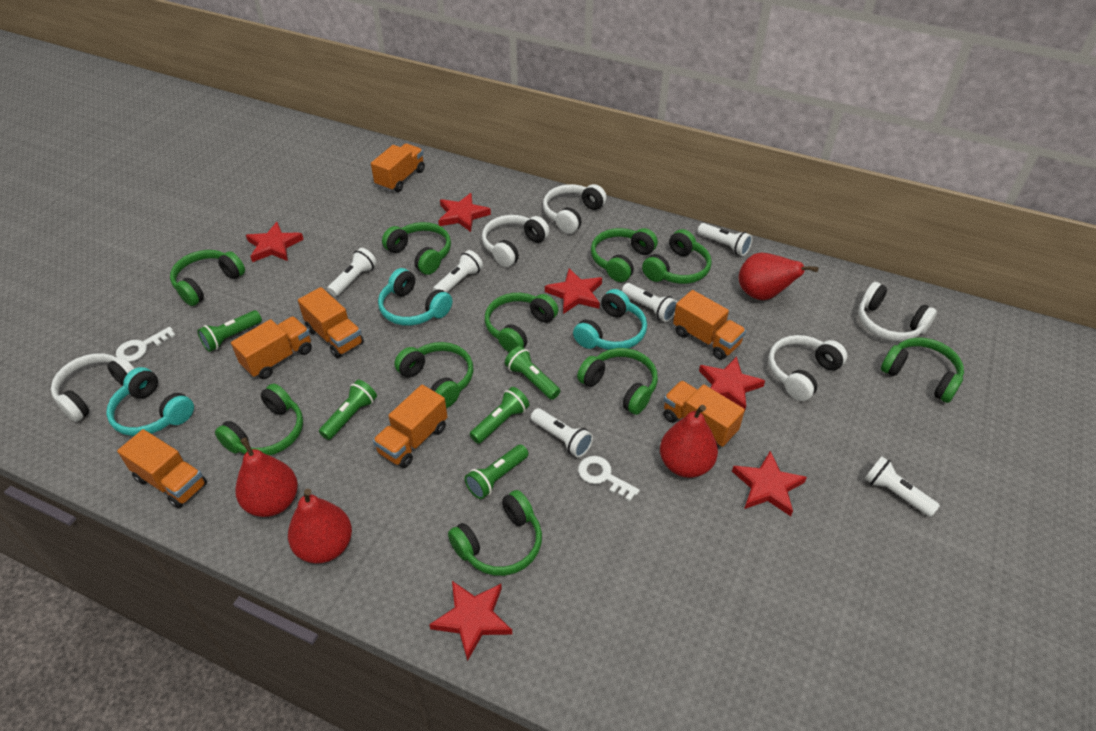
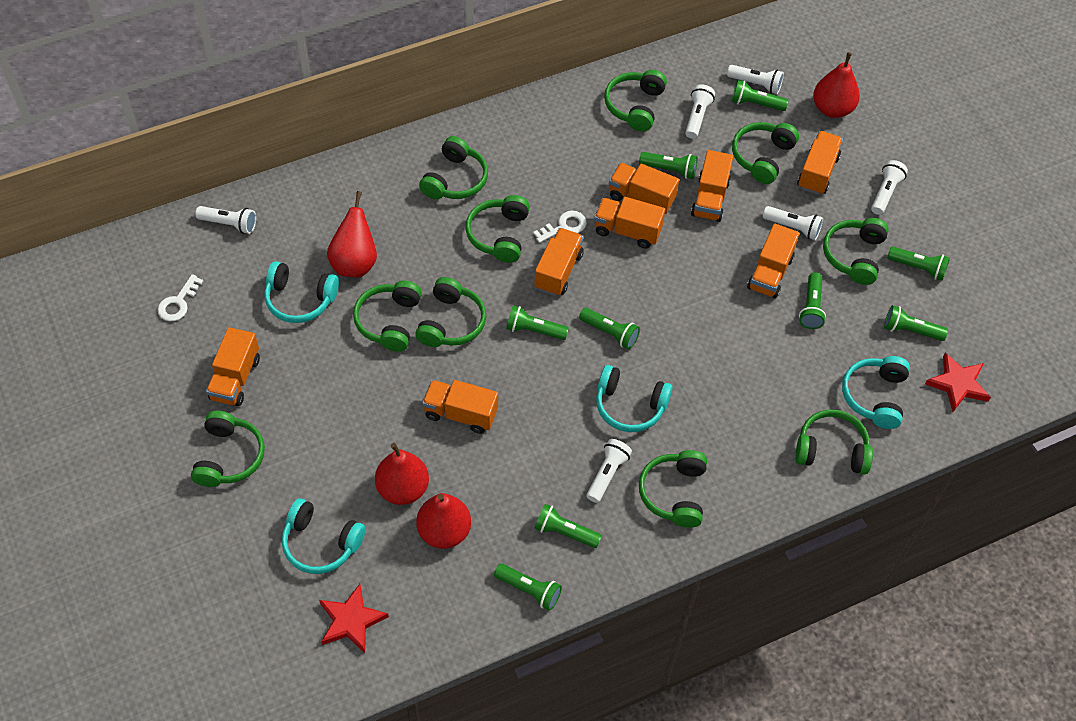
green flashlight: [197,310,262,352] [319,380,377,440] [465,444,528,499] [470,387,529,444] [505,346,560,400] = 5 -> [494,564,562,611] [506,305,569,340] [535,504,602,548] [579,308,640,349] [639,152,698,179] [731,80,789,111] [799,272,826,329] [884,305,948,341] [887,246,950,281] = 9
orange truck: [117,429,207,508] [231,316,312,379] [298,287,364,358] [371,143,425,192] [373,385,447,468] [663,380,745,447] [673,290,746,360] = 7 -> [206,327,260,406] [422,380,498,434] [534,228,584,296] [594,197,665,249] [609,163,679,214] [691,150,733,222] [747,223,799,298] [797,131,843,195] = 8
red star: [246,222,304,262] [429,581,512,661] [438,193,491,232] [545,268,602,314] [699,356,765,412] [732,451,807,516] = 6 -> [319,584,389,653] [925,353,991,412] = 2
turquoise headphones: [106,367,194,436] [378,268,453,326] [573,289,647,350] = 3 -> [264,261,339,323] [282,498,366,574] [596,365,673,432] [842,356,910,429] = 4
white headphones: [51,353,135,422] [482,215,549,267] [543,184,607,234] [768,335,847,401] [858,282,937,341] = 5 -> none = 0

